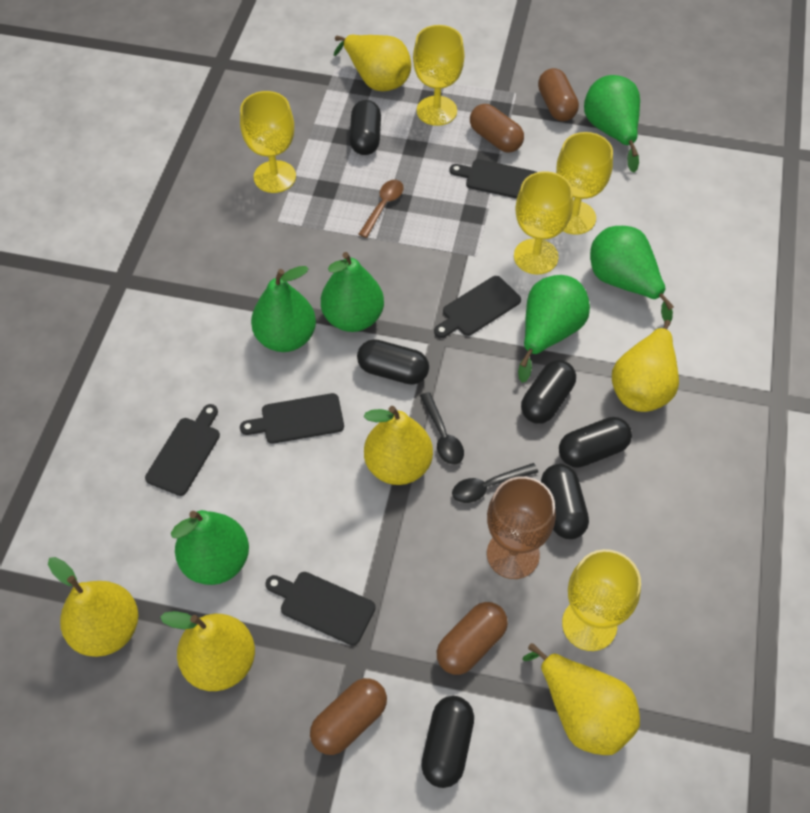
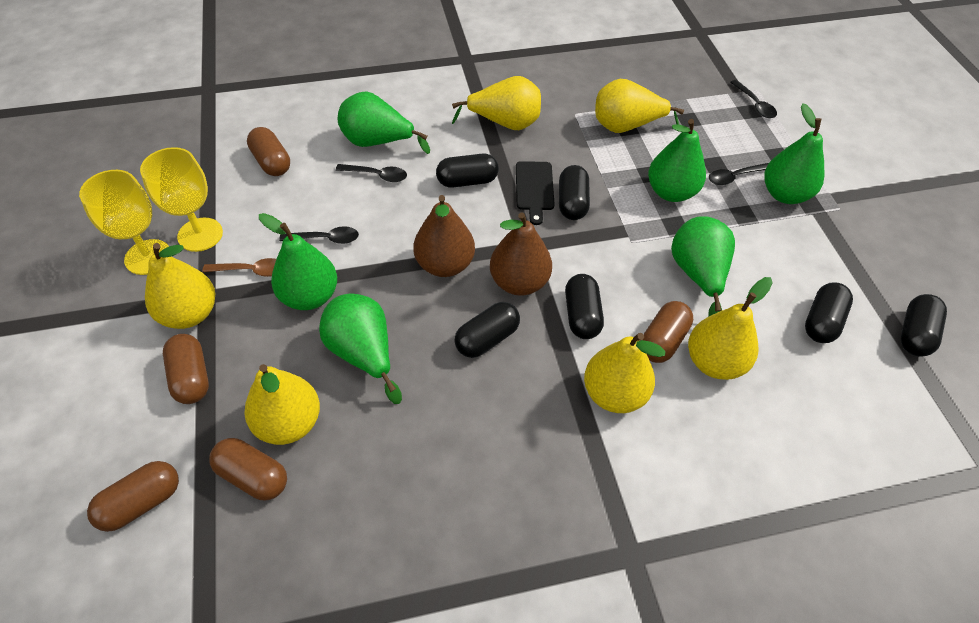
black cutting board: [145,404,220,496] [240,393,344,444] [265,572,376,646] [434,276,521,338] [449,159,537,199] = 5 -> [516,161,554,225] = 1
black spoon: [420,392,464,465] [452,463,538,503] = 2 -> [279,226,359,244] [336,164,407,182] [709,163,769,185] [730,80,777,118] = 4
brown capsule: [310,678,387,755] [437,602,508,675] [470,104,524,153] [538,68,579,121] = 4 -> [87,461,179,532] [163,334,209,404] [209,438,287,500] [247,127,290,176] [640,301,693,363] = 5
brown goblet: [487,476,556,579] = 1 -> none = 0
brown pear: none = 0 -> [413,195,475,277] [490,212,552,296] = 2
yellow goblet: [240,91,296,193] [413,25,464,126] [514,171,573,275] [556,132,613,235] [562,549,641,651] = 5 -> [79,170,169,275] [140,147,223,252] = 2

